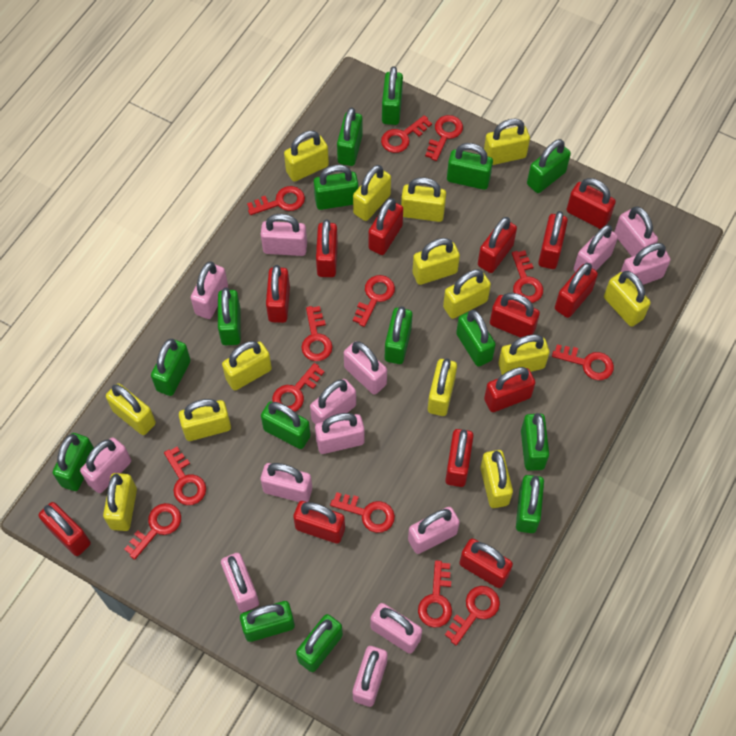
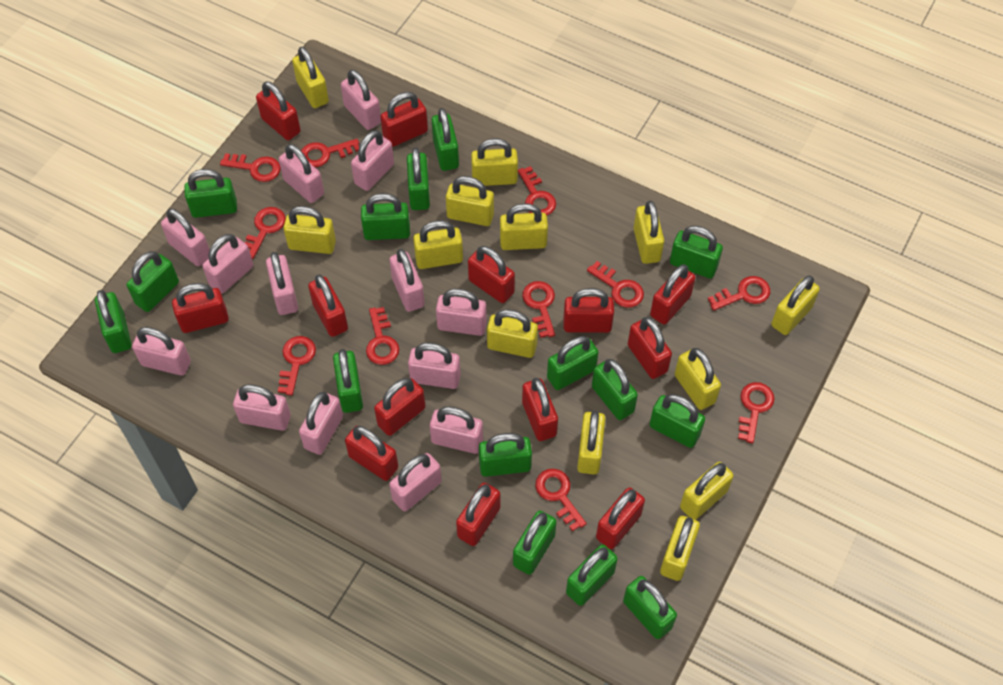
red key: [124,503,181,560] [164,447,206,505] [247,186,305,215] [272,363,325,412] [301,306,332,361] [330,492,395,533] [353,275,395,327] [381,115,432,153] [418,560,452,628] [425,115,463,161] [445,586,500,645] [512,250,543,303] [552,344,614,380] = 13 -> [220,153,280,182] [245,207,286,259] [278,336,316,396] [301,139,359,167] [366,307,399,365] [518,166,556,216] [522,281,555,338] [535,469,587,531] [587,261,644,308] [708,276,770,311] [738,382,775,443] = 11
yellow padlock: [103,473,137,531] [106,383,156,435] [179,399,231,441] [222,341,272,390] [284,131,329,182] [353,165,391,221] [401,178,446,222] [413,238,460,285] [428,358,457,416] [443,269,491,319] [480,450,513,508] [484,119,530,165] [498,334,550,375] [604,271,651,327] = 14 -> [283,206,336,254] [292,47,329,108] [413,220,463,269] [446,176,494,226] [471,138,518,186] [487,309,538,358] [500,203,548,250] [577,411,605,475] [634,201,664,264] [660,516,700,581] [675,348,721,410] [680,462,734,520] [771,276,820,335] = 13

